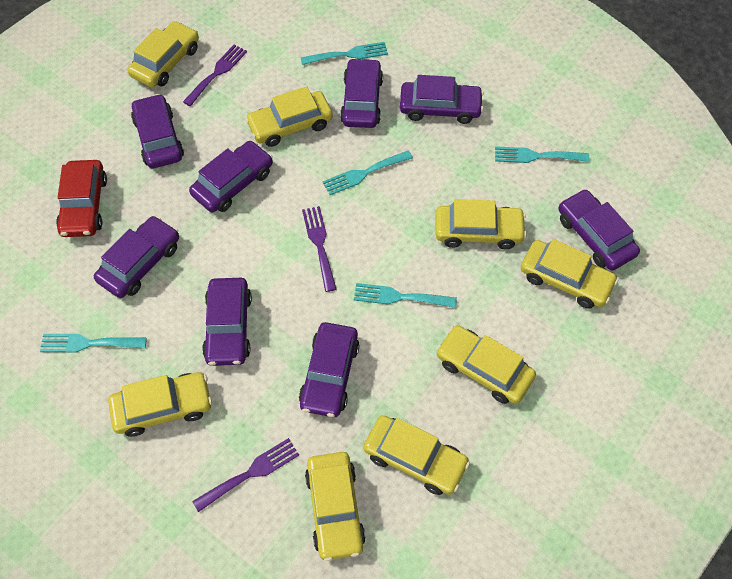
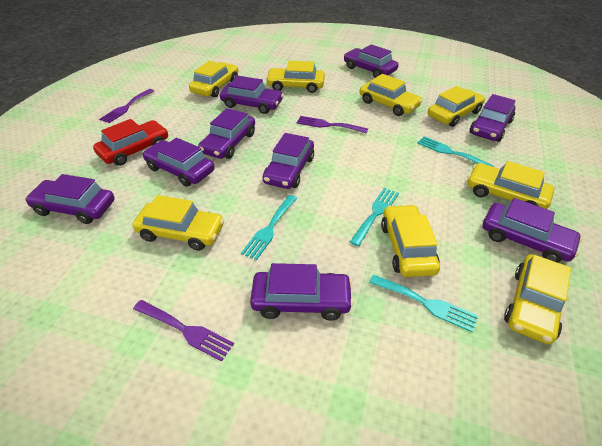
purple car: [94,216,179,298] [131,94,184,168] [189,141,273,213] [202,278,252,366] [299,322,360,417] [340,58,383,128] [400,75,484,124] [558,189,640,271] = 8 -> [25,174,115,224] [143,138,215,187] [198,108,255,159] [220,76,284,114] [250,263,354,321] [262,133,314,189] [344,44,399,78] [469,94,516,142] [483,198,583,263] = 9
turquoise fork: [40,334,147,353] [301,42,388,65] [322,150,413,195] [354,283,457,308] [495,146,589,163] = 5 -> [241,195,297,260] [350,188,399,246] [369,275,478,333] [417,136,494,167] = 4

